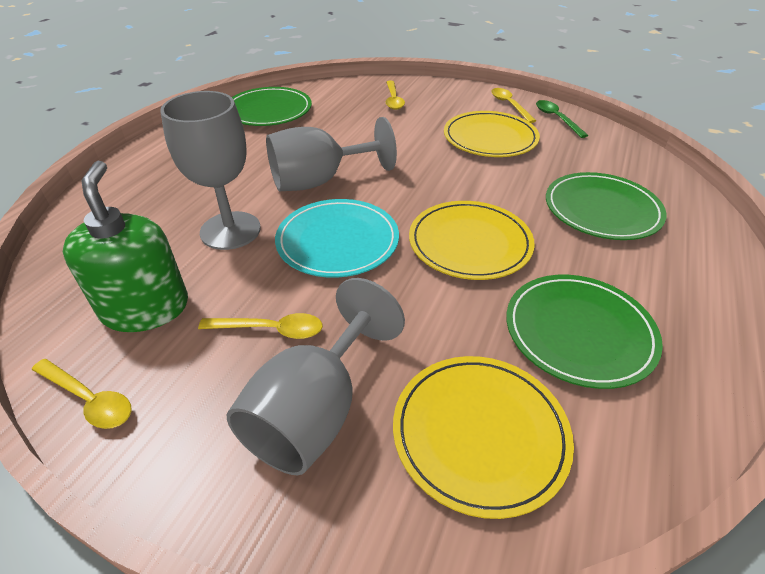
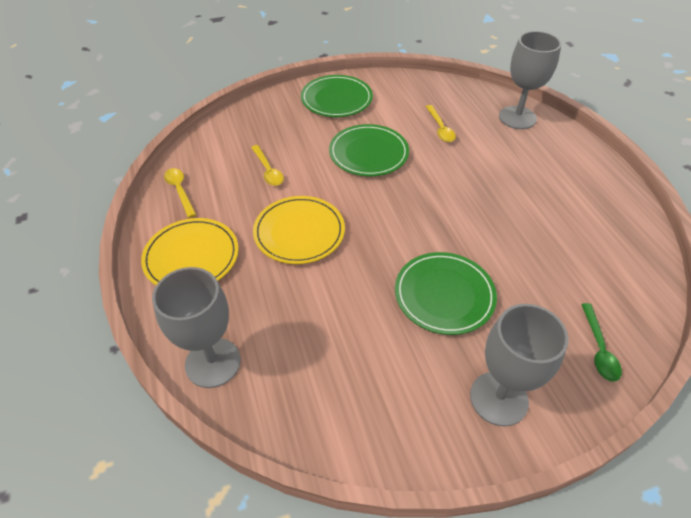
green soap dispenser: [63,161,188,332] = 1 -> none = 0
turquoise plate: [275,199,399,278] = 1 -> none = 0
yellow plate: [393,356,574,519] [409,201,535,280] [444,111,540,157] = 3 -> [141,218,239,285] [253,196,345,264] = 2
yellow spoon: [31,359,132,429] [198,313,323,339] [386,81,405,110] [491,88,536,123] = 4 -> [164,168,196,218] [251,145,284,186] [426,105,456,142] = 3

